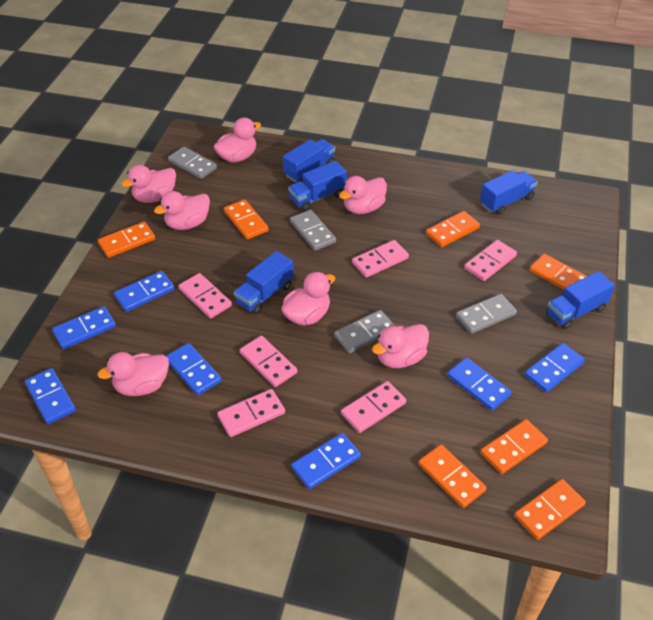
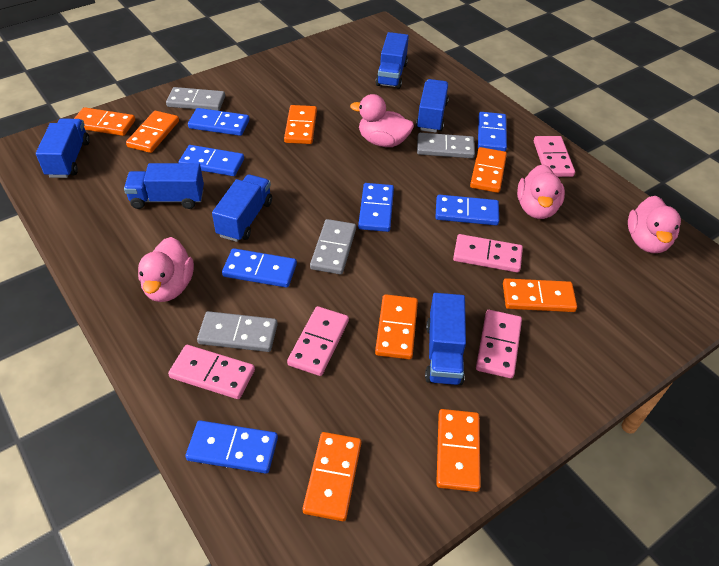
blue truck: [234,251,294,315] [283,139,335,182] [288,161,347,211] [480,170,537,215] [546,271,615,329] = 5 -> [36,118,90,178] [124,163,204,209] [212,174,272,242] [376,32,409,89] [416,79,449,133] [425,293,466,385] = 6
orange domino: [98,222,155,258] [224,199,269,239] [418,445,486,508] [426,211,480,247] [481,419,548,474] [515,479,586,540] [530,254,588,290] = 7 -> [74,107,135,136] [126,111,179,153] [284,105,317,144] [303,432,361,521] [375,294,418,359] [436,409,481,492] [470,147,507,193] [503,278,577,312] = 8
pink domino: [179,273,232,318] [217,389,285,437] [240,336,297,387] [341,381,406,433] [352,240,409,278] [464,240,517,281] = 6 -> [168,345,255,399] [287,306,349,376] [453,234,523,273] [476,310,522,378] [534,136,575,177] = 5
pink duck: [97,352,169,396] [121,165,176,203] [154,191,210,230] [214,118,261,163] [281,272,335,325] [339,176,387,214] [372,324,429,368] = 7 -> [138,237,194,302] [350,94,414,147] [517,164,565,219] [628,196,681,253] = 4

